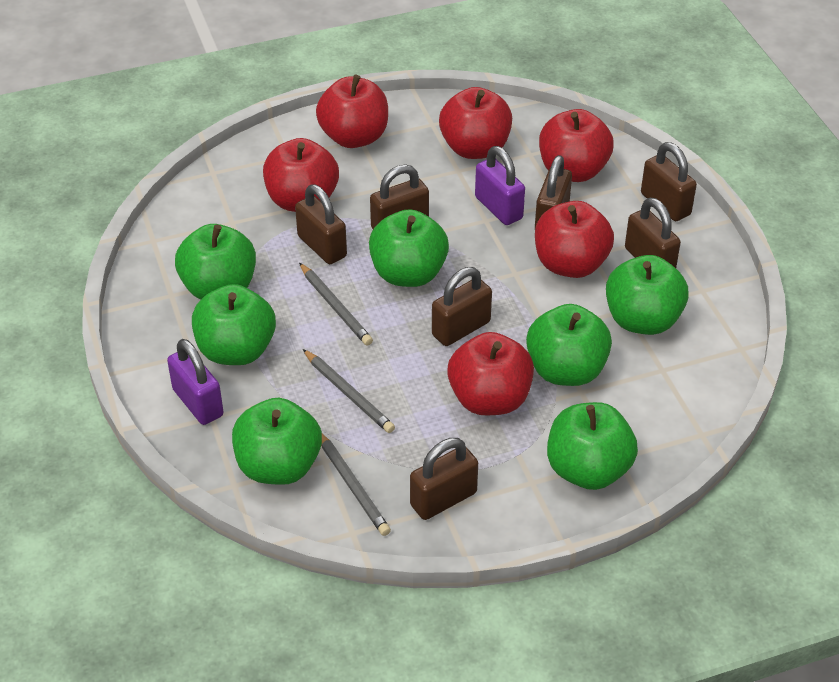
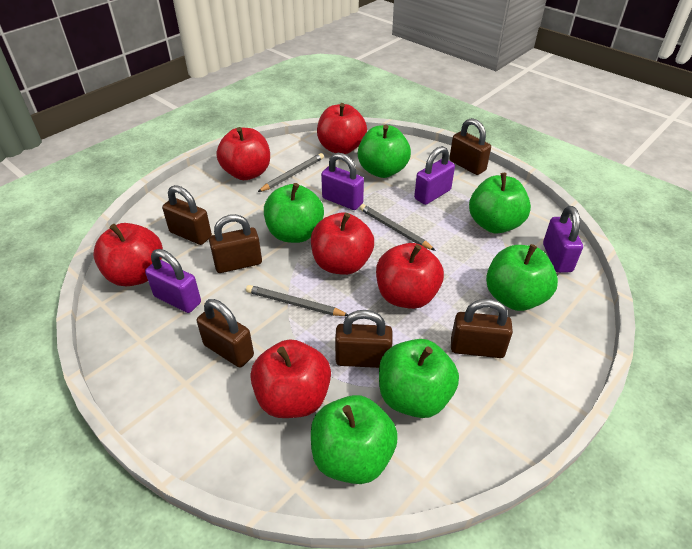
brown padlock: [295,184,347,264] [370,165,429,229] [410,438,478,520] [432,267,492,346] [535,155,572,227] [625,198,681,268] [641,142,697,221] = 7 -> [162,185,212,245] [197,299,254,368] [209,214,262,273] [335,310,393,368] [449,118,491,175] [451,299,513,358] = 6
green apple: [175,224,256,300] [192,284,276,365] [232,398,322,485] [369,209,449,287] [526,304,612,386] [547,402,638,490] [606,255,689,335] = 7 -> [264,183,324,243] [311,395,398,484] [358,125,411,178] [379,339,459,418] [469,173,531,234] [486,244,558,311] = 6
purple padlock: [167,339,224,425] [475,146,525,225] = 2 -> [145,249,201,313] [321,153,364,210] [414,146,455,205] [543,206,583,273] = 4

